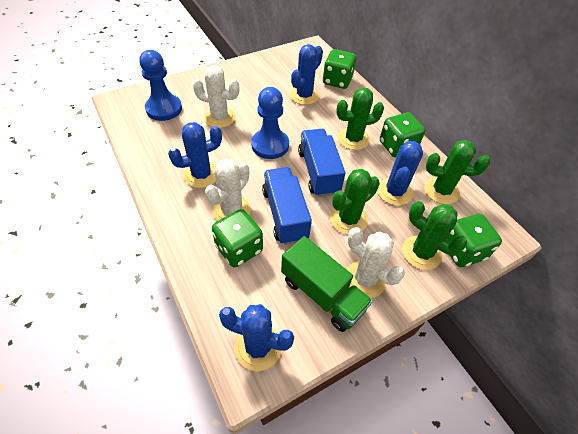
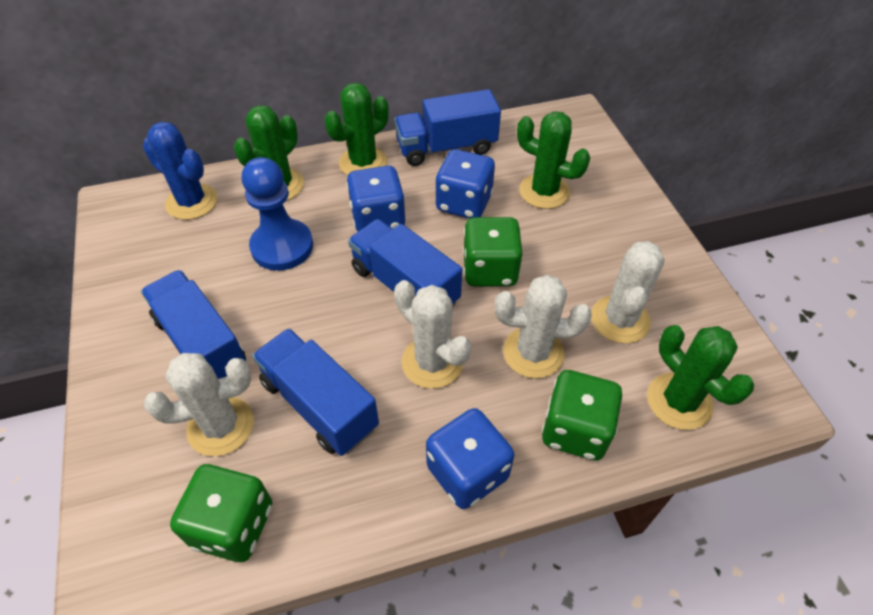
blue cactus: [168,122,222,188] [219,304,294,371] [290,44,323,105] [378,141,423,206] = 4 -> [143,122,217,220] = 1
blue dice: none = 0 -> [347,166,405,232] [426,408,514,509] [435,149,495,219] = 3
blue pawn: [139,50,182,121] [251,87,289,159] = 2 -> [242,157,313,271] = 1
blue truck: [262,167,312,245] [298,129,345,197] = 2 -> [141,270,247,379] [252,328,379,456] [348,219,462,306] [394,89,501,166] = 4
green dice: [212,209,263,267] [323,49,356,89] [380,112,425,158] [446,214,502,267] = 4 -> [170,464,272,562] [463,217,522,287] [542,370,622,460] = 3
green truck: [281,236,373,332] = 1 -> none = 0
white cactus: [193,65,239,128] [205,158,251,221] [346,227,405,298] = 3 -> [144,353,254,456] [394,280,471,389] [495,275,592,378] [591,241,665,344] = 4

